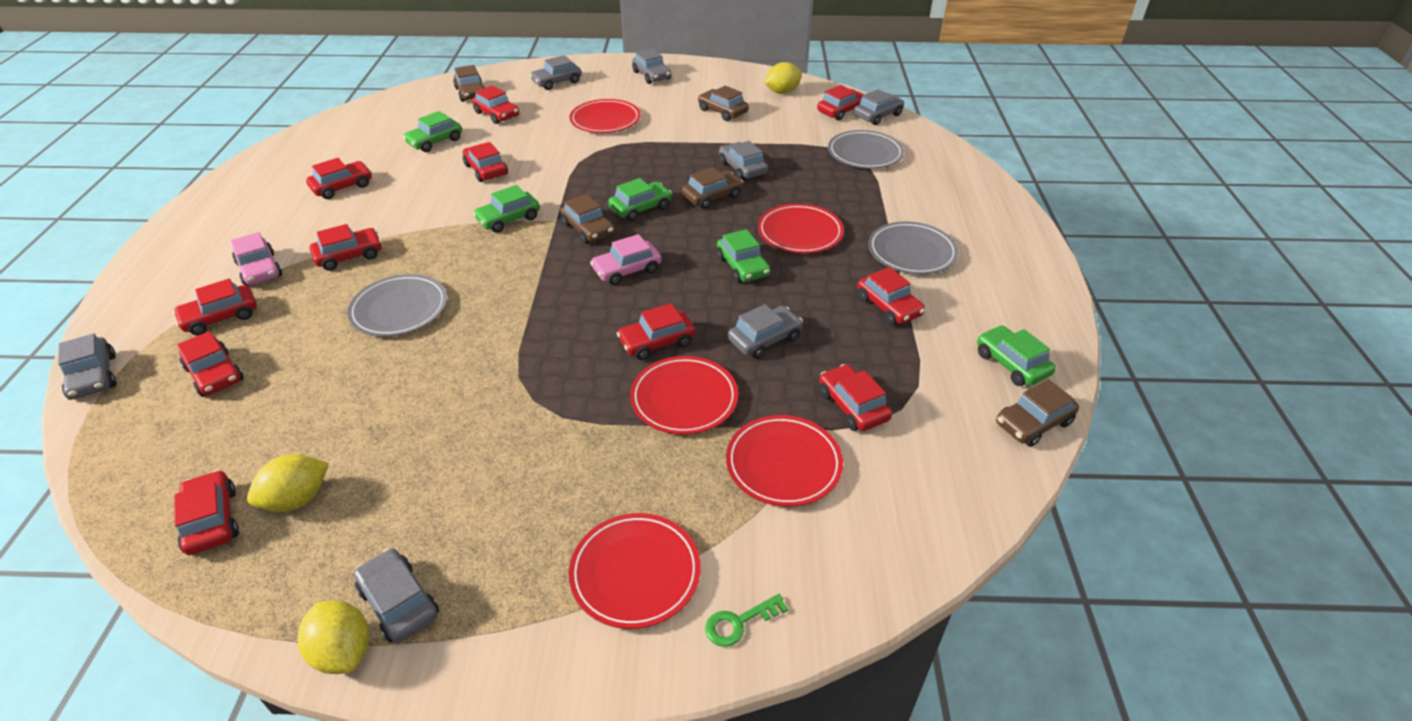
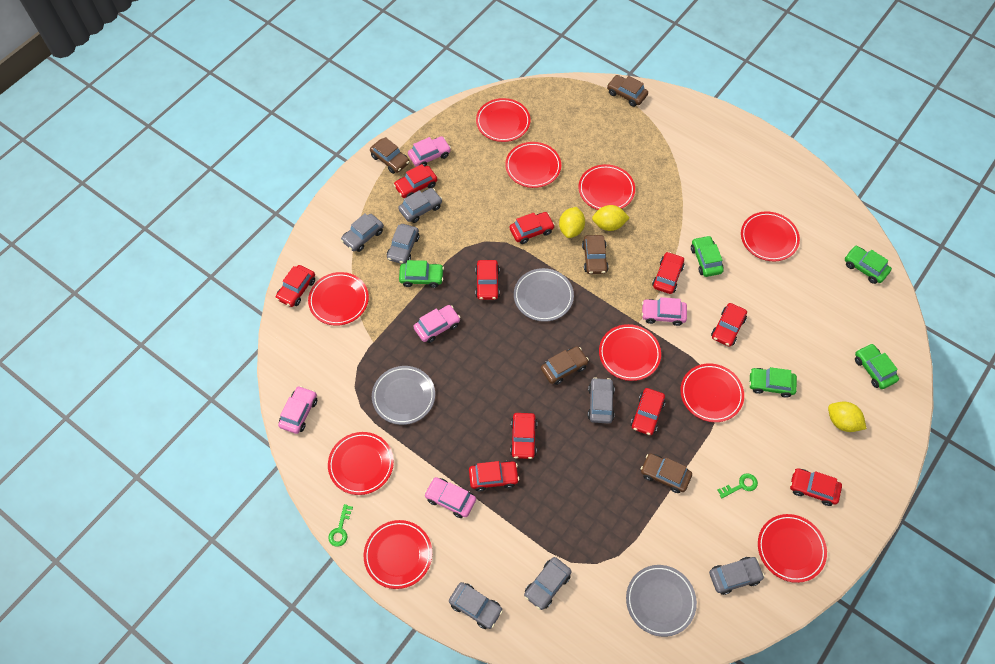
green key: [705,594,788,647] = 1 -> [328,504,353,547] [718,473,758,498] = 2
pink car: [231,232,282,286] [590,234,662,285] = 2 -> [278,386,317,434] [408,136,451,167] [413,305,461,343] [424,477,476,518] [642,297,687,326] = 5
red car: [173,279,257,335] [174,470,239,555] [177,331,244,397] [306,158,372,199] [309,224,382,271] [463,142,508,182] [472,85,519,124] [617,303,696,360] [817,85,864,120] [819,364,892,431] [857,267,925,325] = 11 -> [276,265,315,307] [394,164,438,198] [469,461,519,492] [475,260,500,300] [509,212,555,244] [510,413,537,459] [631,388,665,435] [652,252,685,294] [711,303,747,347] [790,468,842,506] = 10
red plate: [569,513,701,629] [570,99,641,133] [630,356,738,435] [726,415,843,507] [758,204,844,254] = 5 -> [308,272,369,326] [328,432,394,495] [364,520,432,589] [476,98,531,142] [505,142,561,188] [579,164,635,210] [599,324,661,381] [680,363,744,422] [741,211,800,261] [758,514,827,583] = 10

